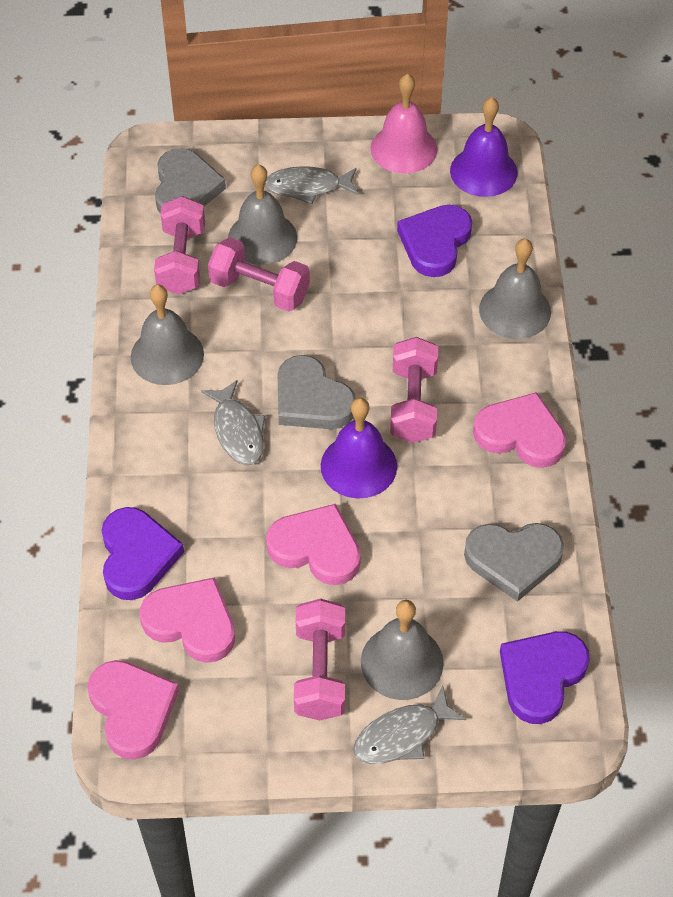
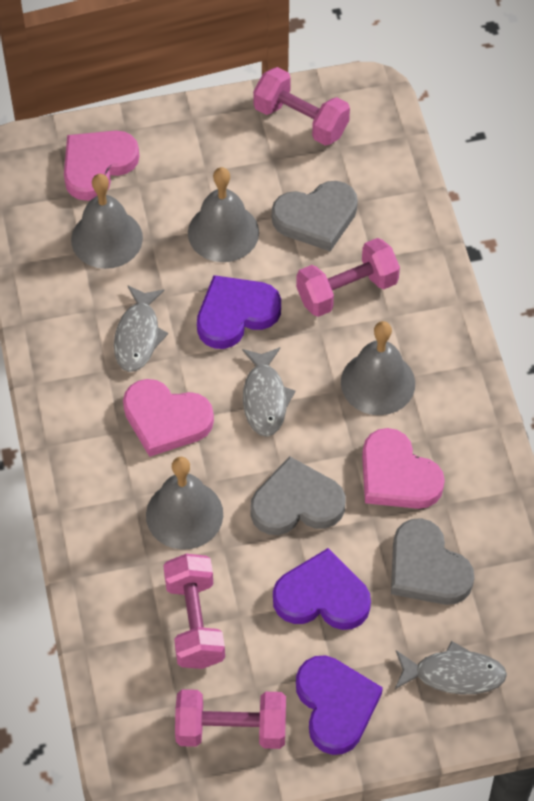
pink bell: [371,73,437,174] = 1 -> none = 0
pink heart: [87,660,179,760] [140,577,235,663] [266,504,361,585] [473,392,566,468] = 4 -> [64,131,139,201] [123,379,214,457] [362,428,445,509] = 3
purple bell: [321,398,397,499] [450,97,518,197] = 2 -> none = 0

